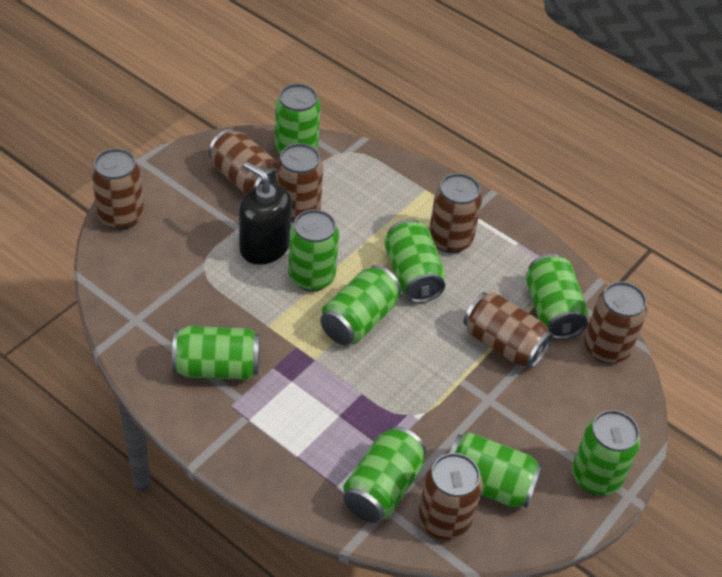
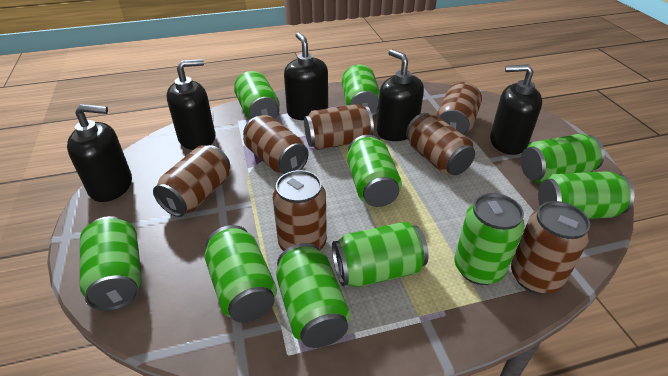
black soap dispenser: [239,162,292,265] = 1 -> [67,104,132,202] [167,59,215,150] [284,32,328,120] [377,49,424,141] [490,64,542,155] = 5
green can: [172,326,260,380] [275,84,321,154] [288,209,339,291] [320,265,401,345] [343,426,427,523] [384,219,445,303] [450,432,543,508] [526,254,588,340] [572,410,640,495] = 9 -> [80,216,142,311] [204,225,277,322] [234,71,280,120] [276,243,351,348] [332,222,429,287] [342,64,380,116] [347,135,402,207] [454,193,525,285] [521,134,605,184] [538,171,634,219] = 10

